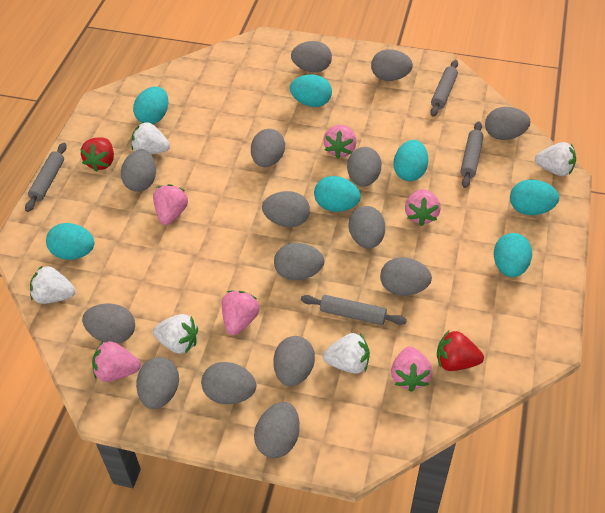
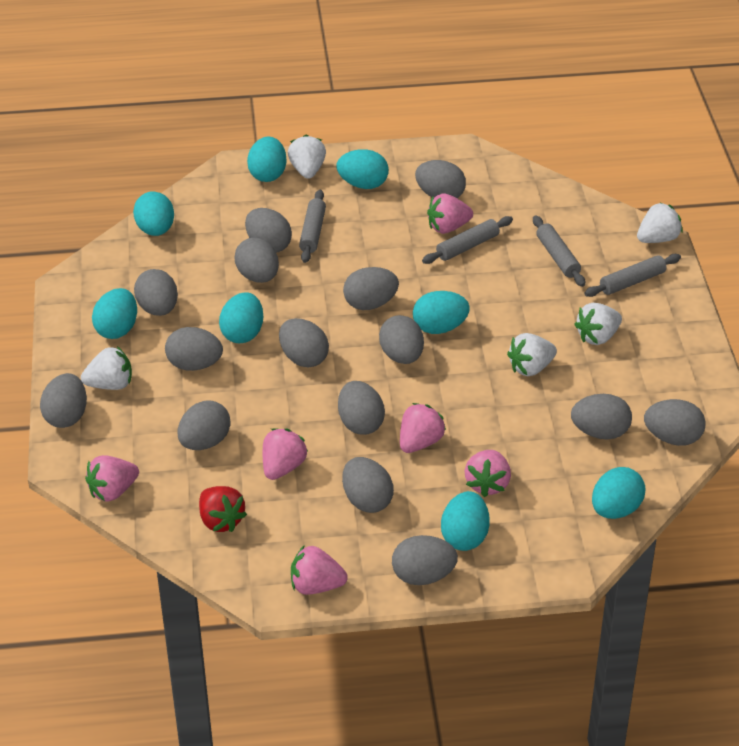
red strawberry: [80,137,114,172] [437,331,484,371] = 2 -> [199,486,247,532] = 1
turquoise egg: [46,223,94,260] [133,87,168,124] [290,75,332,107] [314,176,361,212] [394,140,428,181] [494,233,532,277] [510,180,559,215] = 7 -> [92,288,137,339] [133,192,174,236] [219,292,264,343] [247,137,286,182] [337,149,389,189] [413,291,470,334] [441,491,490,551] [592,467,646,519] = 8

